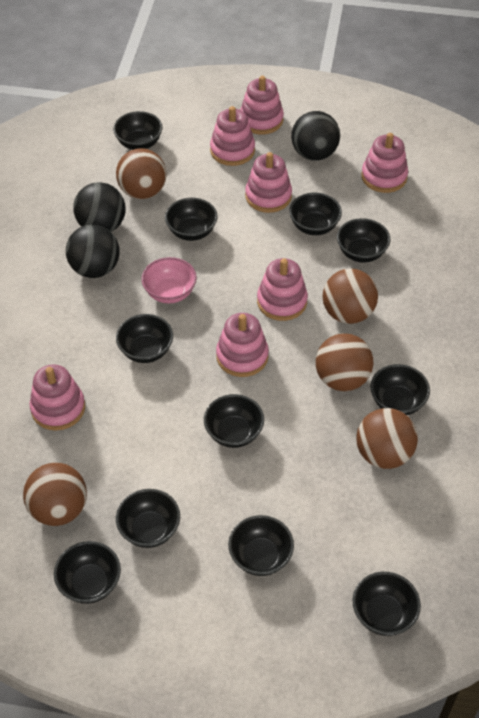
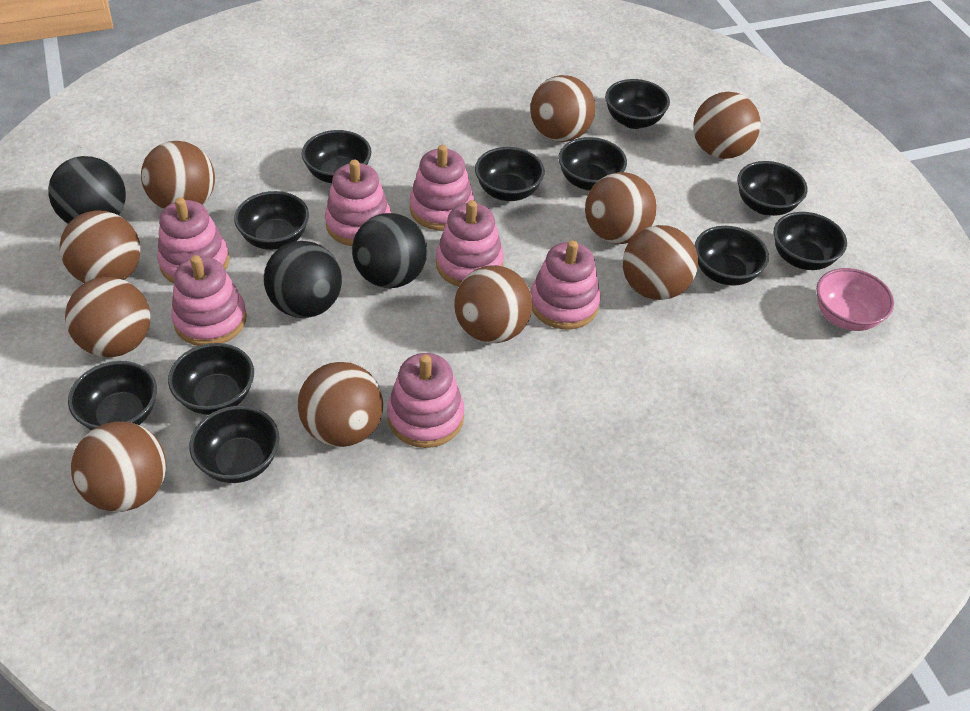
brown ball: [23,463,87,526] [116,148,167,199] [316,333,373,391] [323,268,378,324] [356,408,418,469] = 5 -> [60,210,141,283] [65,277,151,357] [71,422,166,512] [141,141,215,209] [298,362,384,447] [454,265,532,343] [530,75,596,142] [585,172,657,244] [623,225,698,300] [694,92,760,159] = 10

